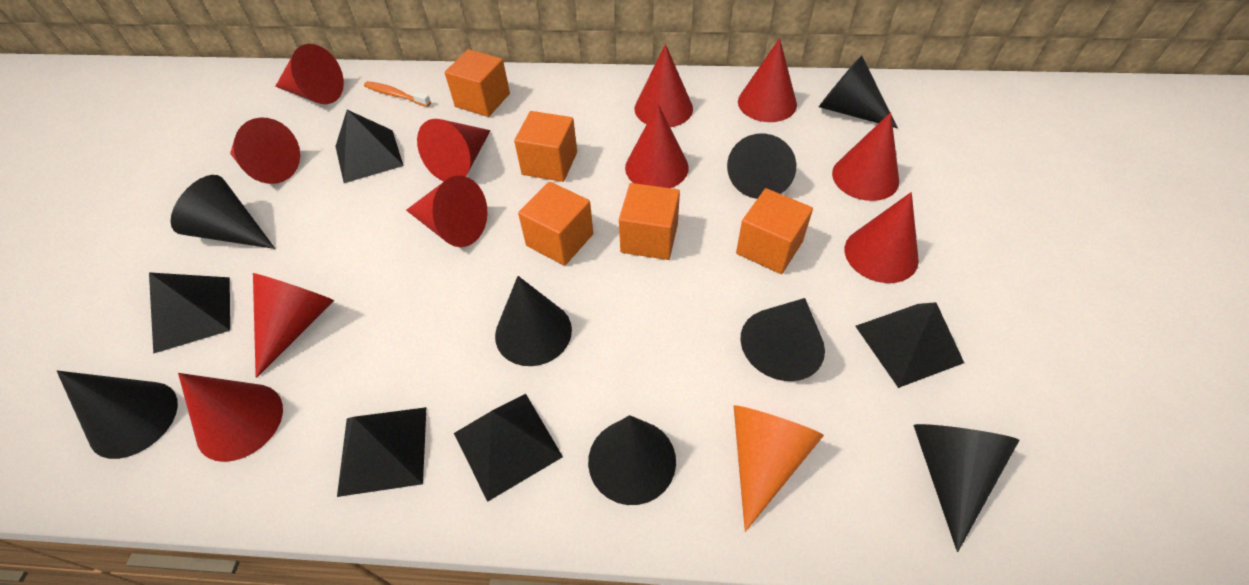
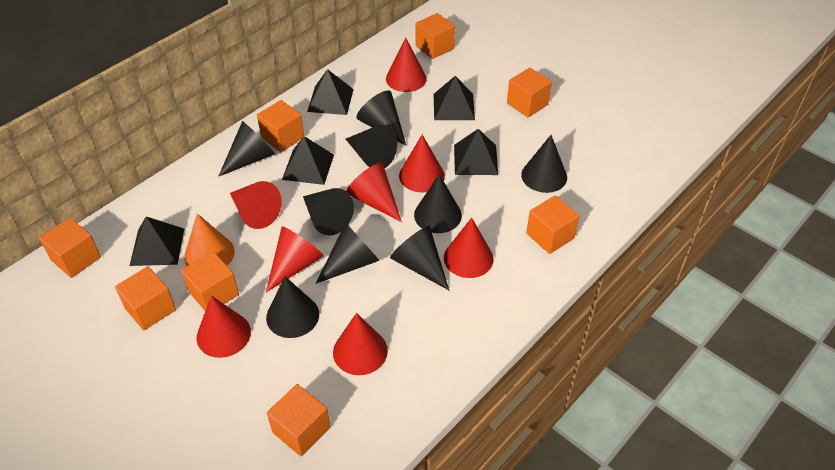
black cone: [57,371,178,459] [171,175,275,249] [495,276,572,366] [588,415,676,505] [727,133,796,199] [740,298,825,381] [819,55,898,128] [913,424,1019,552] = 8 -> [218,121,275,177] [266,277,319,338] [303,188,354,236] [316,223,379,284] [346,125,397,168] [357,90,406,146] [390,226,449,290] [414,174,462,233] [521,135,567,193] = 9
orange cube: [445,49,510,117] [514,111,577,182] [518,182,593,266] [619,183,680,260] [736,188,813,274] = 5 -> [39,218,101,278] [115,266,176,330] [181,251,239,311] [257,100,304,152] [267,384,330,457] [416,13,455,59] [507,68,552,117] [526,195,580,254] = 8
orange toothbrush: [364,81,431,107] = 1 -> none = 0
red cone: [178,373,283,462] [230,117,300,184] [253,273,334,378] [275,44,344,104] [406,176,488,247] [417,119,491,181] [625,104,689,188] [635,44,693,127] [738,38,797,122] [832,112,899,201] [845,192,919,283] = 11 -> [197,295,251,358] [230,181,282,229] [266,226,324,292] [333,313,388,375] [346,162,402,222] [386,37,427,92] [399,135,445,192] [444,218,494,278] = 8

